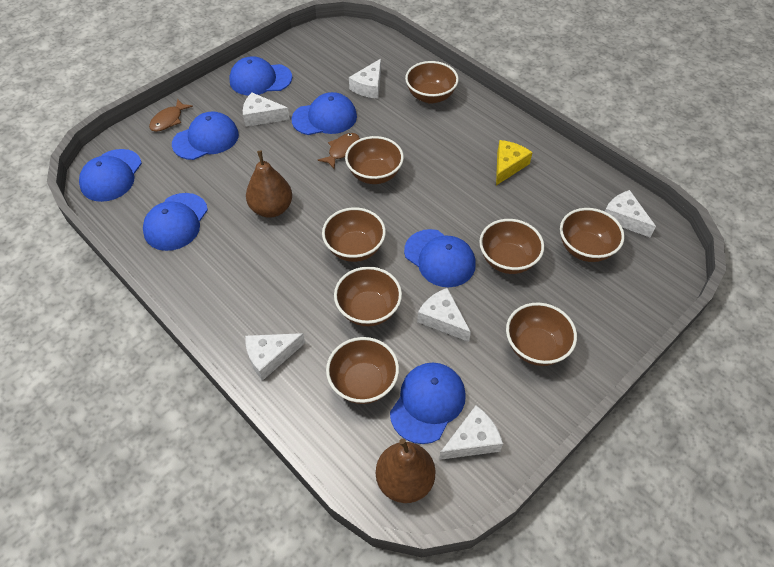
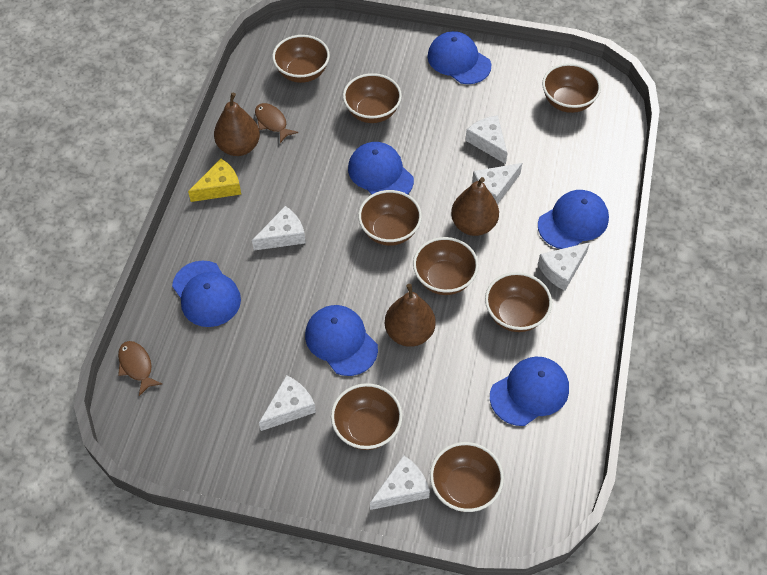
blue cap: [79,149,142,202] [143,193,208,251] [172,111,239,160] [229,56,292,96] [292,92,357,135] [390,362,466,444] [404,229,476,287] = 7 -> [172,260,241,327] [305,305,378,376] [348,142,414,195] [427,31,491,84] [490,357,569,426] [538,190,609,249] = 6
brown pear: [246,150,292,218] [376,438,435,503] = 2 -> [214,93,260,156] [385,284,436,347] [451,177,499,236] = 3

